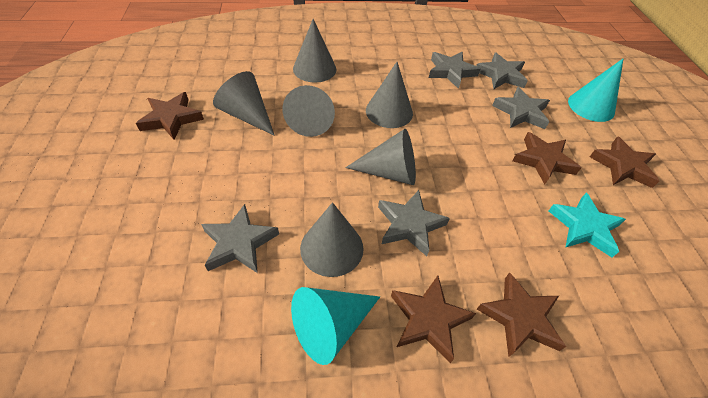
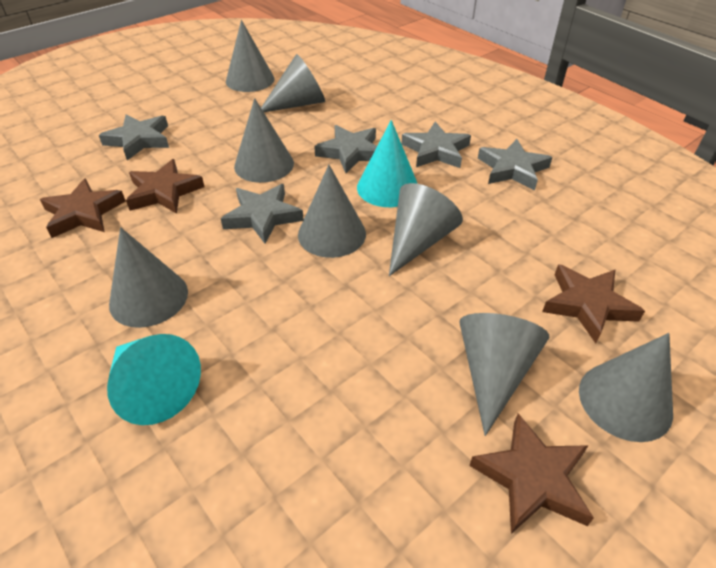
brown star: [136,92,204,140] [391,276,476,363] [477,272,566,357] [513,132,581,184] [590,136,659,188] = 5 -> [40,178,126,238] [126,159,205,214] [469,413,594,534] [542,264,645,343] = 4
grey cone: [213,71,275,136] [283,85,335,137] [293,19,336,83] [300,202,364,277] [345,129,416,185] [366,62,413,128] = 6 -> [109,227,188,328] [226,20,275,92] [234,98,294,183] [261,54,325,112] [298,165,366,258] [389,183,463,276] [459,313,549,436] [579,333,673,442] = 8
turquoise star: [549,192,626,258] = 1 -> none = 0

